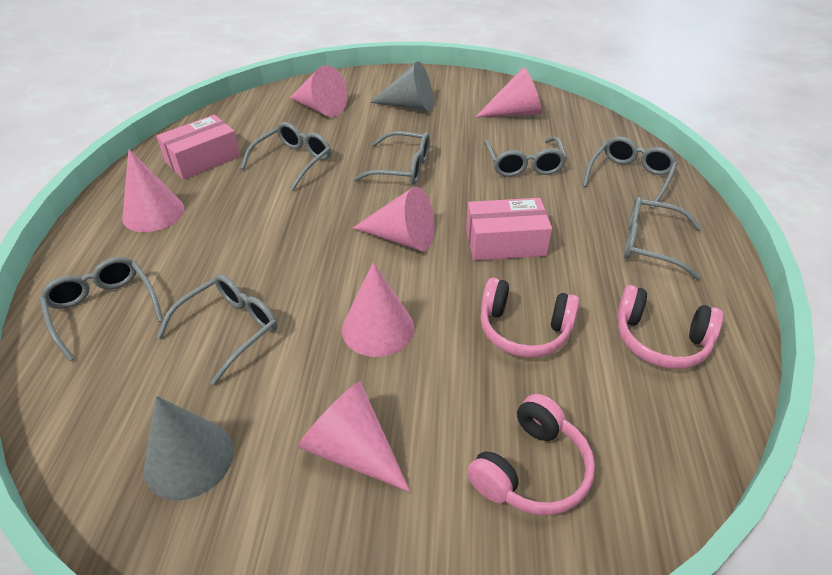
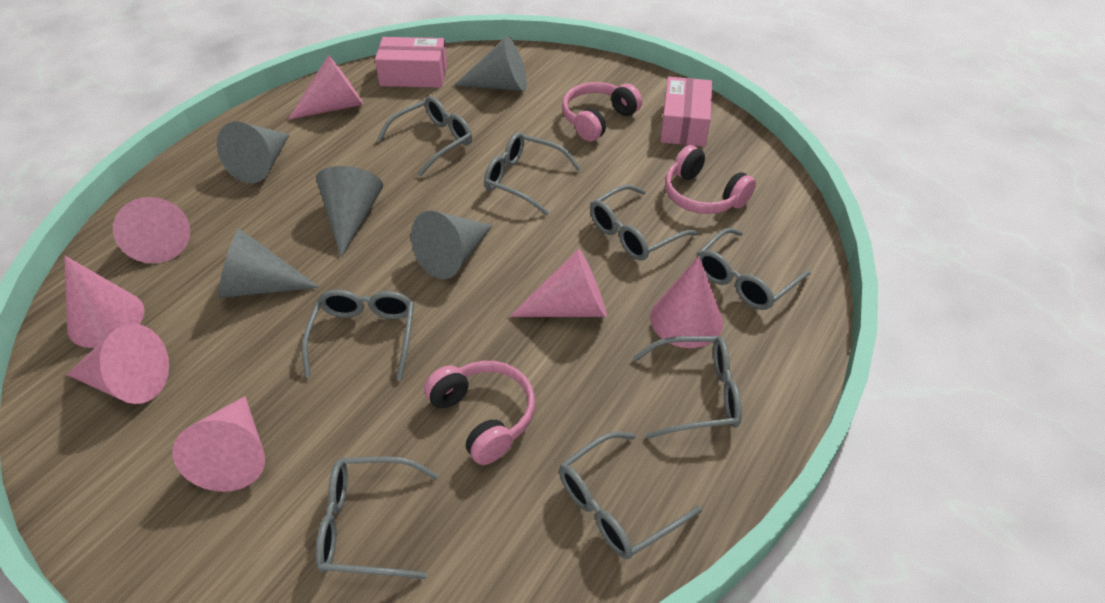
grey cone: [144,396,234,500] [370,61,433,111] = 2 -> [217,122,290,183] [218,229,320,298] [316,166,383,257] [411,211,493,279] [455,36,527,91] = 5
grey glasses: [39,257,163,361] [156,274,278,385] [241,122,331,191] [353,131,430,184] [484,137,567,177] [583,136,678,209] [624,197,702,280] = 7 -> [302,290,414,381] [316,456,438,579] [376,96,472,176] [484,132,581,215] [559,432,702,559] [590,185,698,261] [633,336,742,439] [697,228,811,310] = 8
pink cone: [122,149,184,232] [289,65,347,117] [297,381,411,492] [342,262,414,357] [353,186,434,251] [476,67,542,117] = 6 -> [64,256,145,348] [66,324,169,404] [113,197,190,263] [172,396,265,492] [288,55,364,120] [509,249,607,317] [650,256,723,348] = 7

